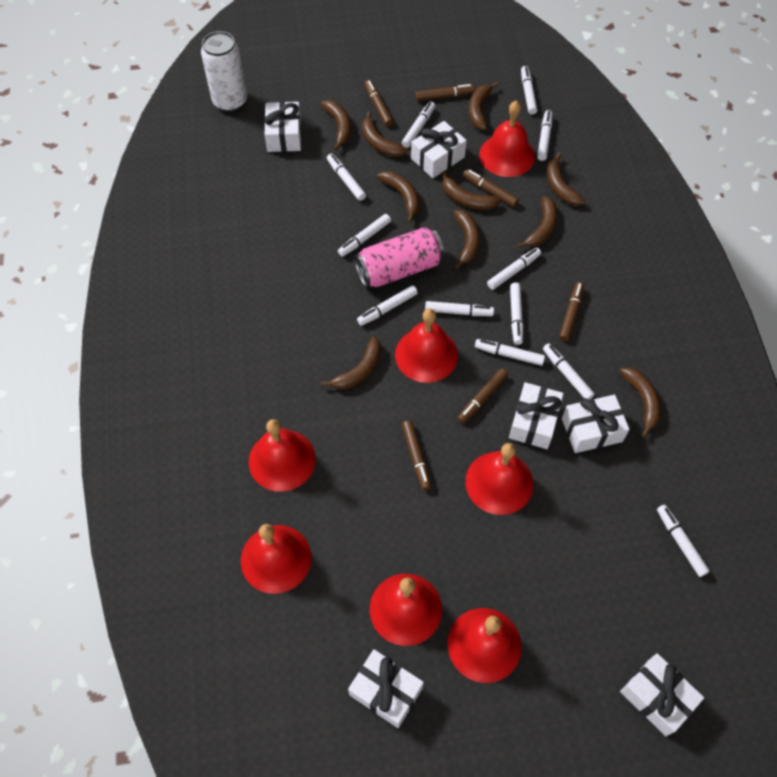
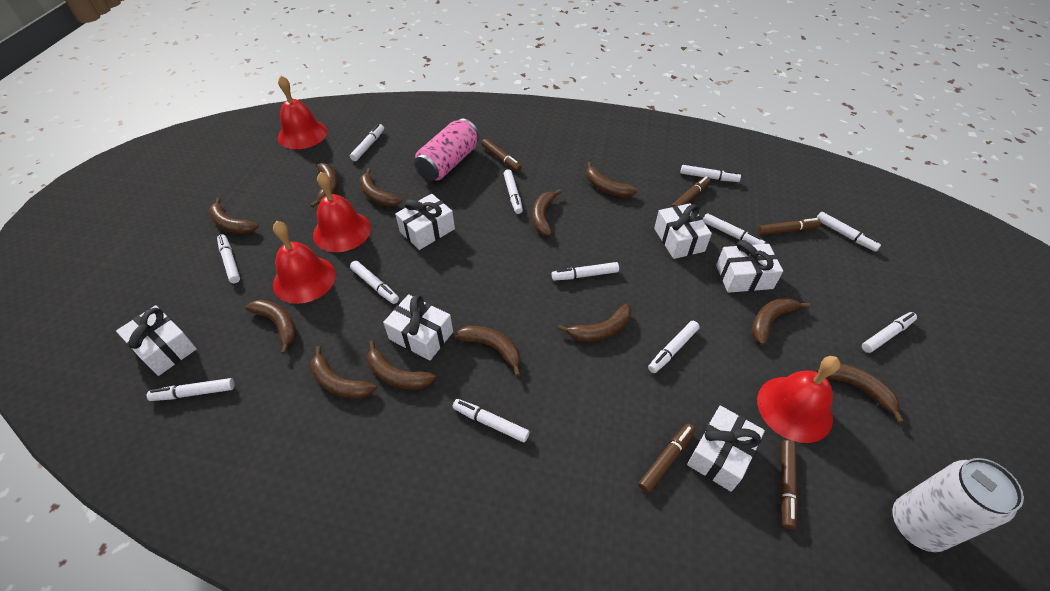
brown banana: [321,100,351,151] [321,337,381,390] [362,112,407,157] [377,171,420,223] [441,171,501,210] [453,210,480,269] [469,82,498,130] [517,196,557,248] [547,152,585,206] [620,367,661,438] = 10 -> [209,198,258,234] [245,300,297,354] [310,163,338,208] [310,346,377,399] [360,168,402,207] [367,341,436,389] [454,326,521,377] [532,189,562,236] [558,304,631,342] [586,162,638,197] [752,297,810,345] [816,363,904,423] = 12
brown marker: [364,80,393,127] [402,420,432,490] [415,84,475,101] [457,368,508,424] [463,169,519,207] [559,282,584,341] = 6 -> [481,139,522,172] [638,424,695,493] [671,176,711,207] [758,218,821,235] [781,440,798,529] = 5
red bell: [241,524,312,594] [249,419,316,492] [370,574,442,646] [395,308,458,383] [447,608,522,683] [465,443,533,515] [479,101,535,177] = 7 -> [273,221,336,304] [278,76,327,149] [313,172,371,252] [757,356,840,443] = 4

